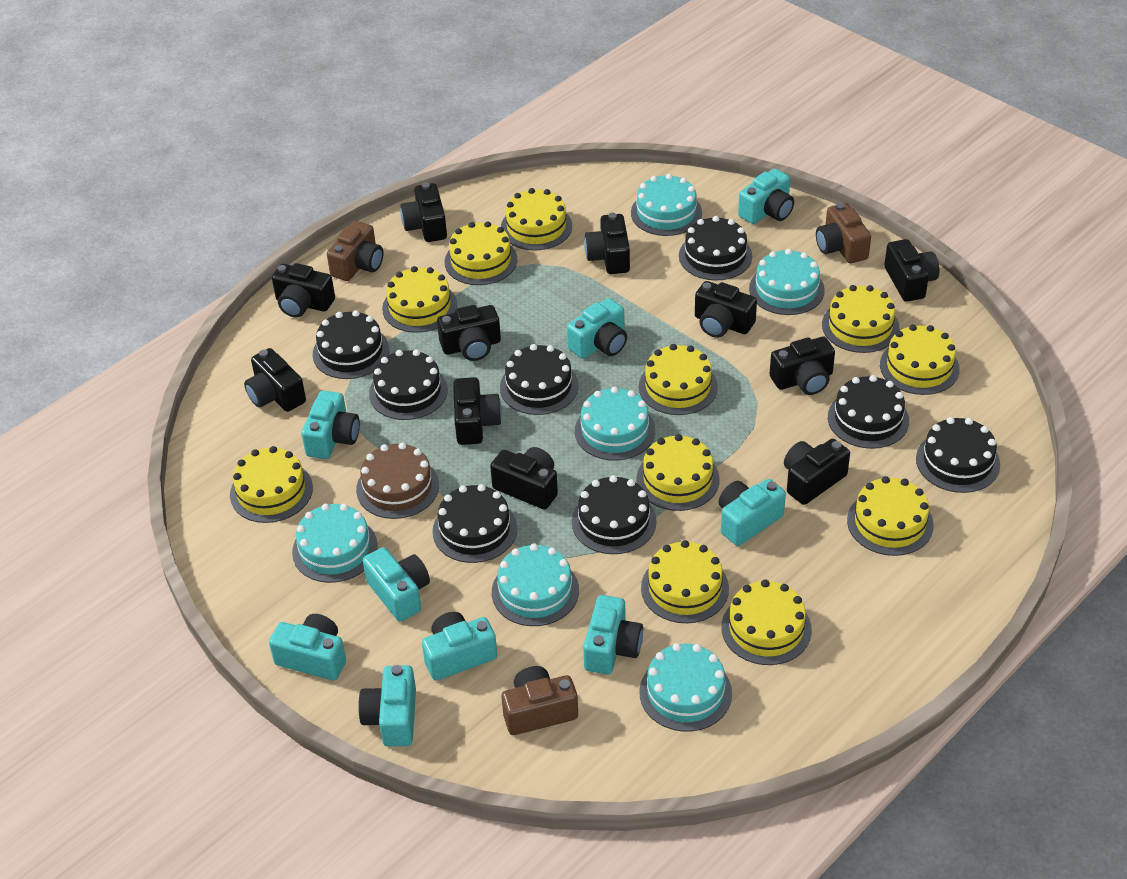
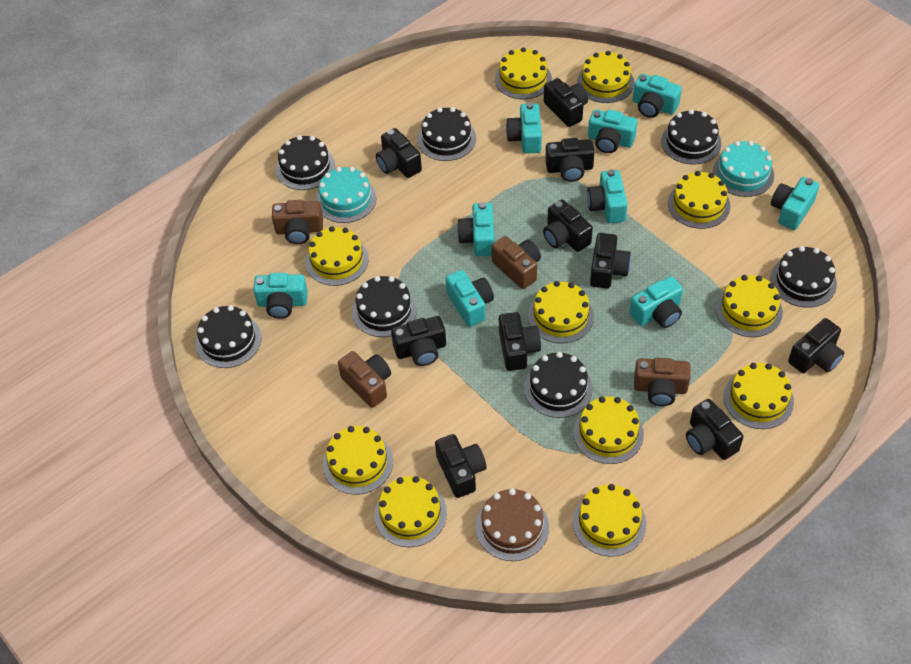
black cake: [313,310,389,379] [369,350,448,420] [432,484,517,563] [500,344,578,415] [572,475,656,554] [679,216,752,280] [828,375,909,449] [916,417,1000,493] = 8 -> [196,305,261,368] [276,135,335,190] [352,276,417,337] [418,107,476,161] [524,352,593,418] [661,109,721,165] [770,246,837,308] = 7
black camera: [244,348,306,412] [272,263,335,318] [400,182,447,242] [437,305,501,361] [453,377,502,445] [490,447,558,510] [584,213,630,274] [695,281,757,338] [770,337,835,395] [784,439,850,505] [884,239,939,302] = 11 -> [376,128,422,178] [391,316,446,366] [435,434,486,498] [499,312,541,371] [543,199,593,252] [544,78,588,127] [545,138,595,182] [590,233,631,289] [686,399,744,460] [788,318,844,373] = 10
brown camera: [327,221,384,281] [502,666,578,735] [816,203,871,263] = 3 -> [272,200,323,244] [338,351,391,408] [491,236,541,289] [634,358,690,406] = 4
turquoise cake: [292,504,378,583] [492,543,579,626] [575,387,655,460] [631,174,702,236] [640,643,732,732] [749,249,825,315] = 6 -> [316,167,376,223] [713,141,774,197] = 2

